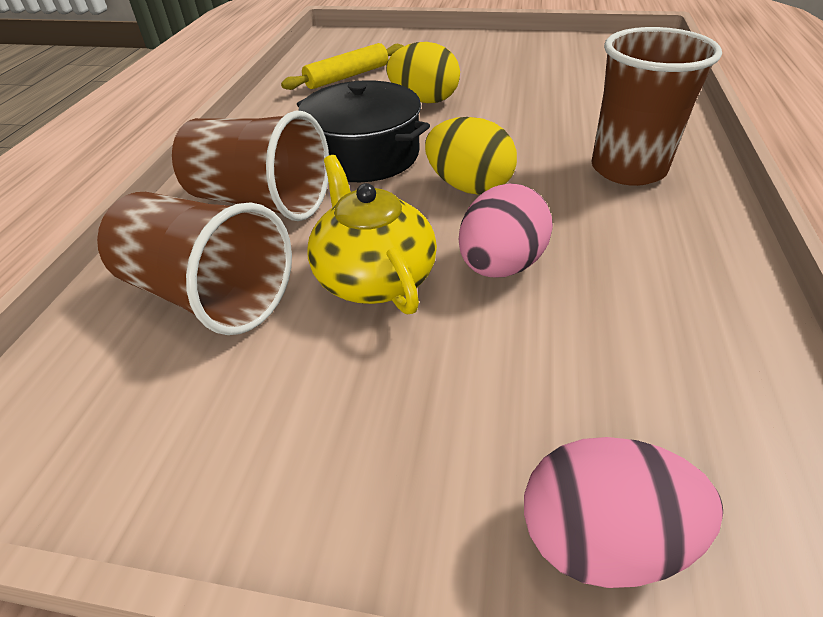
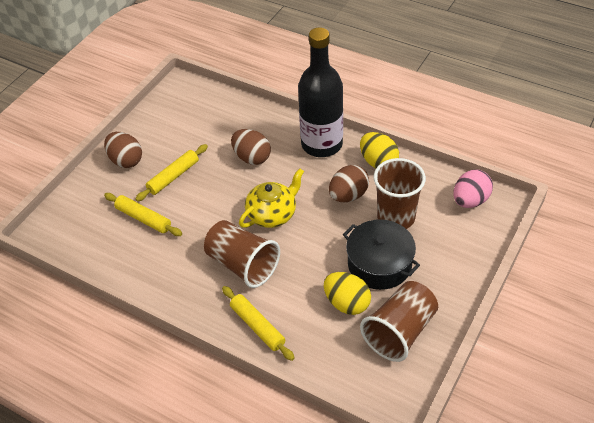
black bottle: none = 0 -> [298,28,343,157] = 1
brown egg: none = 0 -> [104,132,142,168] [231,129,271,165] [329,165,369,202] = 3
pink egg: [459,183,553,278] [524,437,723,588] = 2 -> [453,170,493,208] = 1
yellow rolling pin: [281,43,404,90] = 1 -> [104,193,182,236] [135,144,208,201] [222,286,295,361] = 3

